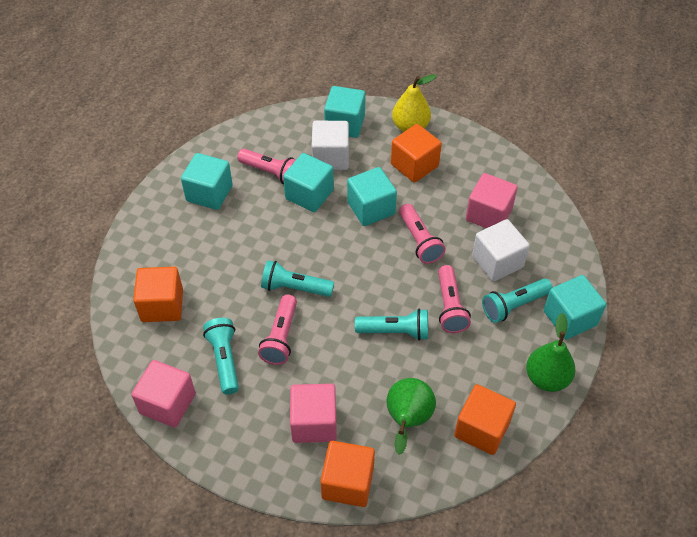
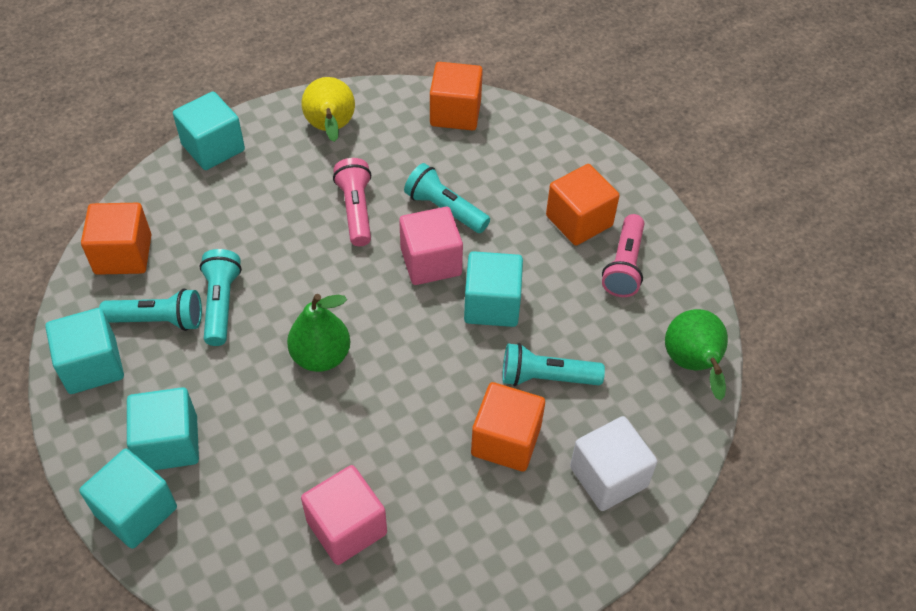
pink cube: [131,360,196,428] [290,384,337,443] [466,173,518,228] = 3 -> [301,465,387,565] [399,207,463,285] = 2
pink flashlight: [237,149,296,185] [258,294,297,365] [399,204,446,264] [438,265,471,333] = 4 -> [333,158,371,246] [602,214,644,297] = 2
white cube: [312,121,349,170] [472,219,530,282] = 2 -> [570,416,657,511] = 1

